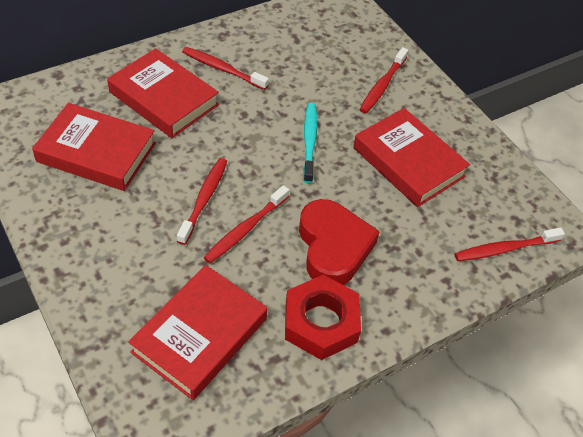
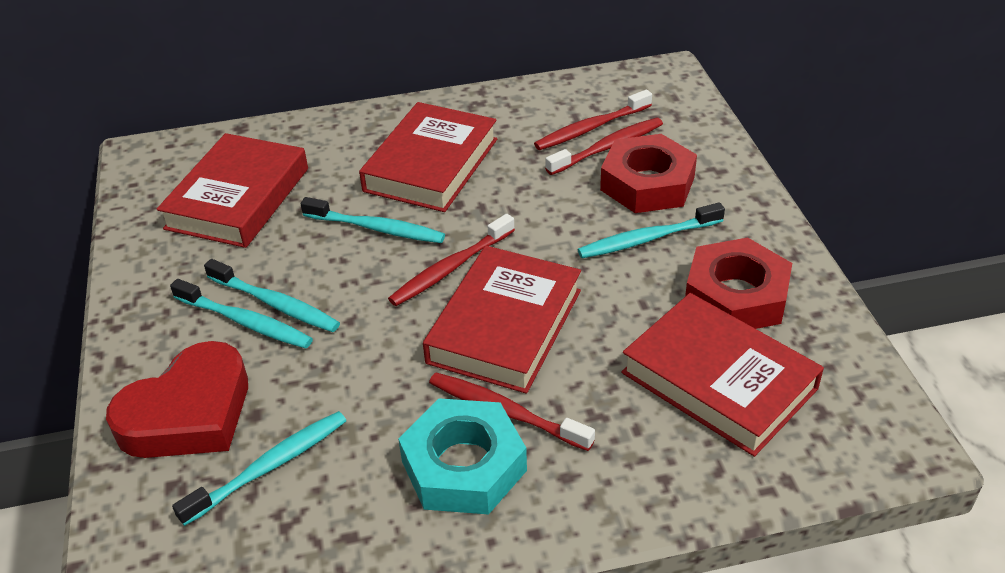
red nut: [285,275,361,360] = 1 -> [600,134,697,213] [685,237,792,329] = 2
red toothbrush: [177,158,227,245] [182,47,269,90] [203,185,289,263] [360,47,408,114] [454,227,565,261] = 5 -> [388,214,515,306] [429,372,595,451] [534,90,652,150] [545,117,663,175] = 4
turquoise nut: none = 0 -> [398,398,527,515] = 1
turquoise toothbrush: [303,103,317,183] = 1 -> [170,279,313,348] [172,411,347,526] [204,259,340,332] [301,197,445,243] [577,202,725,258] = 5

